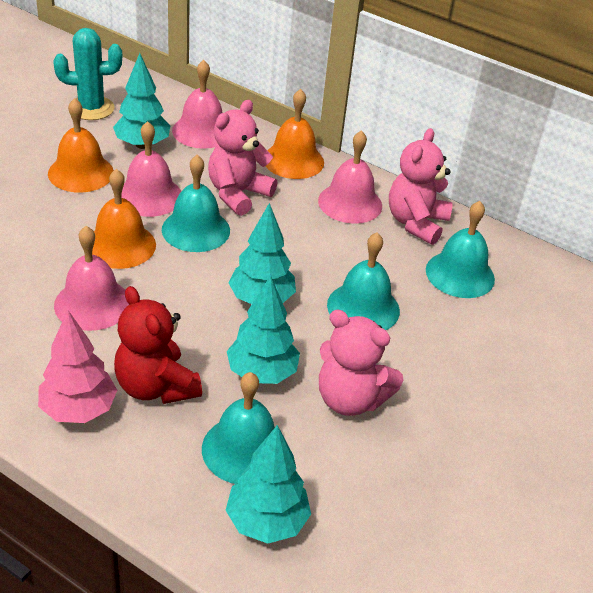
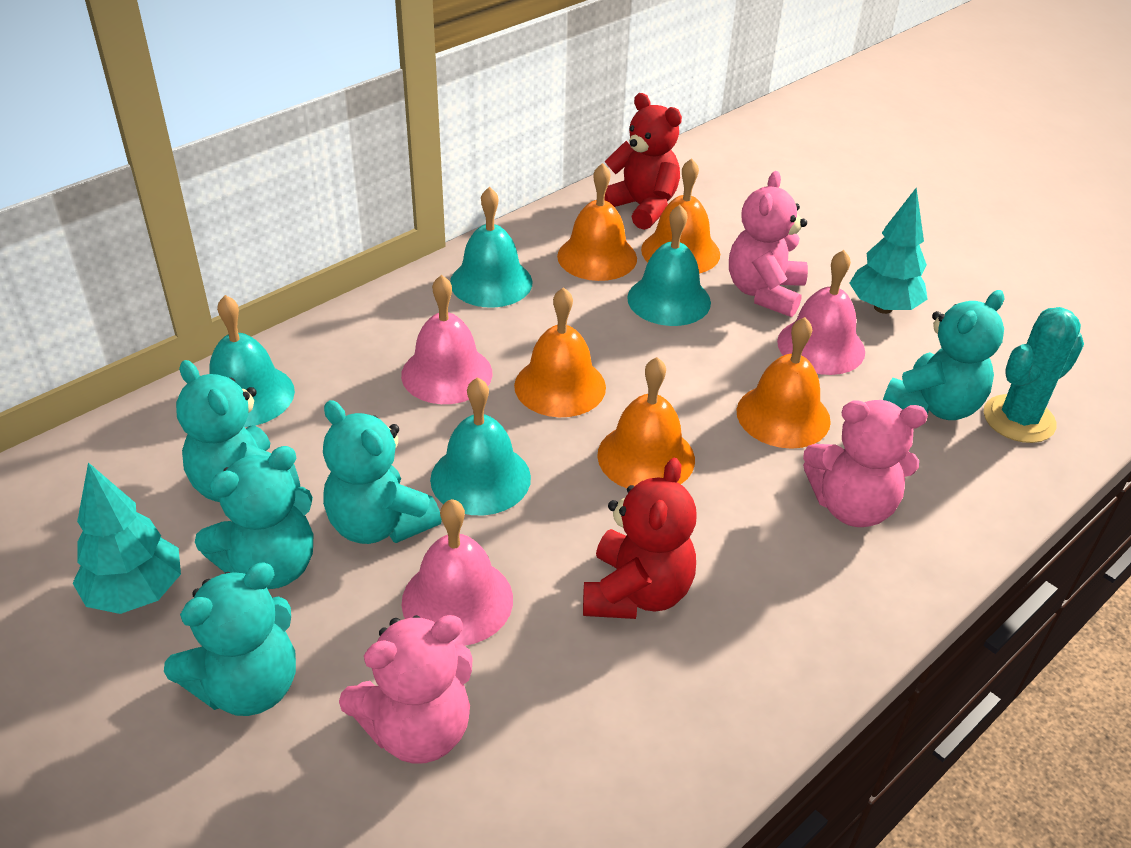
orange bell: [48,98,114,192] [92,169,156,269] [265,89,324,179] = 3 -> [514,287,606,417] [557,163,637,281] [597,357,695,488] [641,158,720,274] [737,317,831,449] = 5
pink bell: [54,226,129,331] [121,121,181,217] [172,60,222,149] [318,130,382,224] = 4 -> [401,275,492,404] [401,499,513,646] [777,250,865,375] = 3
pink tree: [38,310,117,423] = 1 -> none = 0
red teddy bear: [114,286,202,404] = 1 -> [583,458,697,619] [604,93,682,230] = 2
turquoise teddy bear: none = 0 -> [164,563,296,716] [176,360,300,502] [195,446,313,589] [323,400,442,544] [883,290,1005,420] = 5
turquoise tree: [113,53,170,149] [226,425,311,544] [227,275,300,384] [228,203,296,304] = 4 -> [73,462,181,614] [849,187,928,314] = 2

